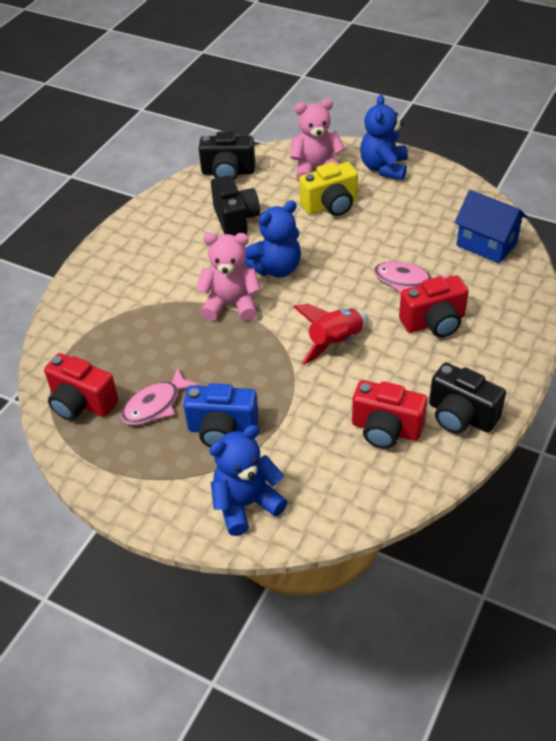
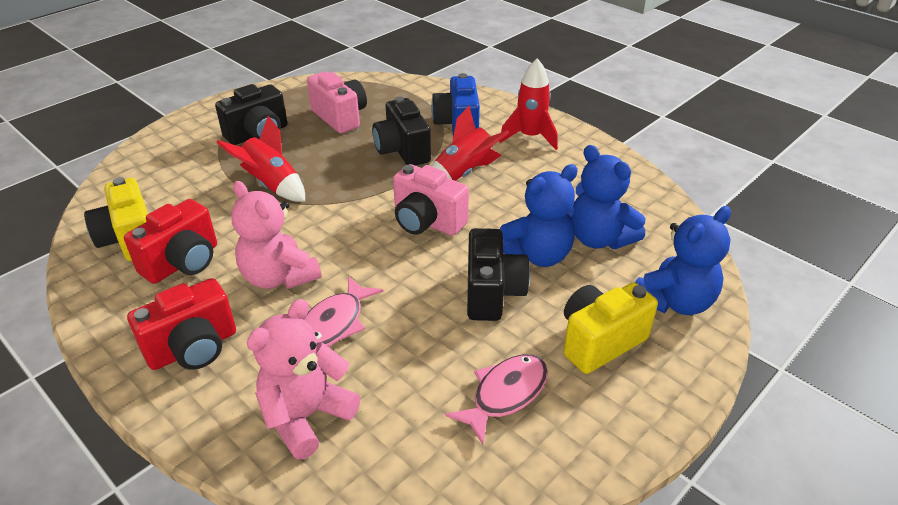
blue house: [454,190,527,264] = 1 -> none = 0
pink camera: none = 0 -> [307,71,367,133] [393,164,469,236] = 2
red camera: [44,353,119,421] [352,380,428,449] [399,275,469,337] = 3 -> [124,199,217,284] [127,278,236,370] = 2
red rocket: [293,304,368,365] = 1 -> [216,116,305,202] [431,106,509,181] [499,58,558,150] = 3
yellow camera: [299,162,358,216] = 1 -> [84,177,148,261] [563,282,658,374] = 2

